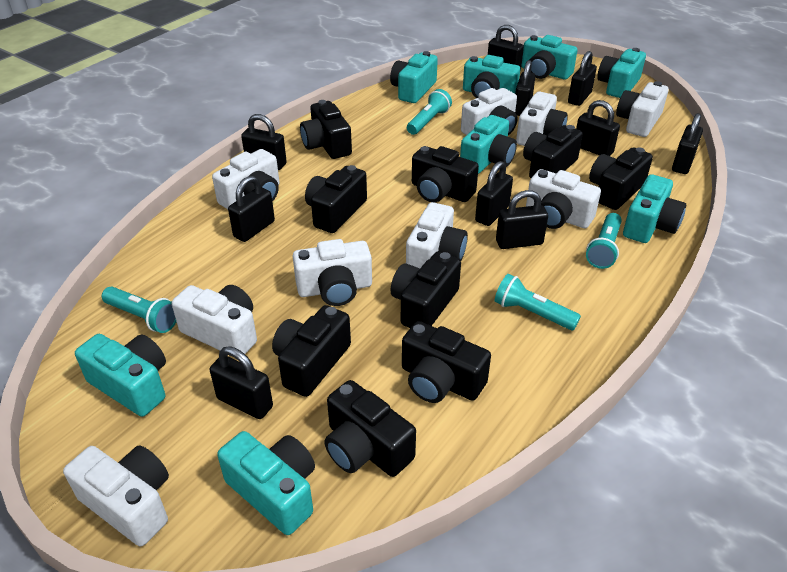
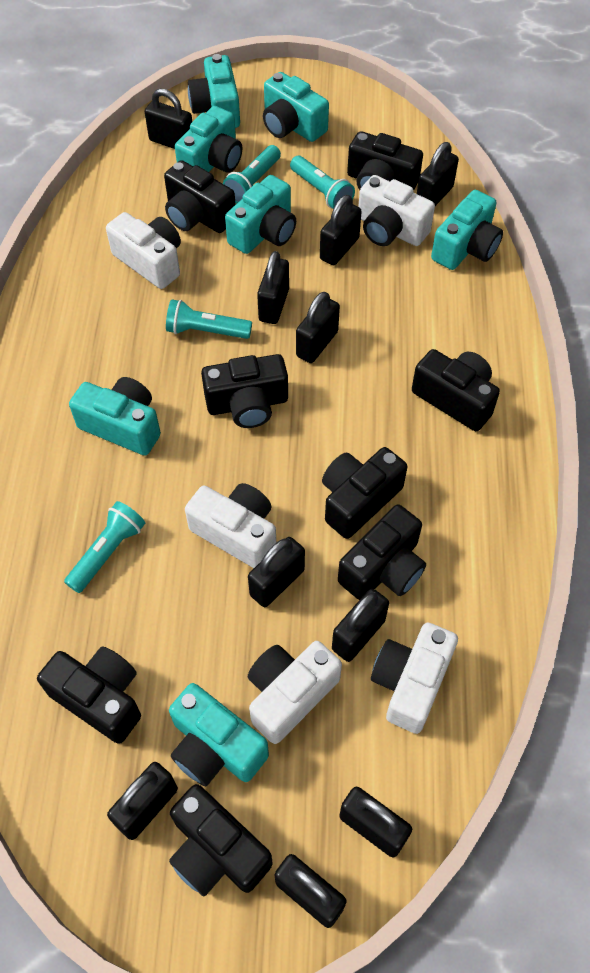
black camera: [272,305,351,397] [300,100,352,159] [305,165,367,233] [324,380,416,477] [390,251,461,328] [402,321,491,403] [412,146,479,202] [523,125,583,178] [589,147,653,210] = 9 -> [37,647,141,744] [164,160,236,233] [169,784,273,896] [201,354,288,428] [322,447,408,539] [338,504,426,600] [347,131,423,190] [412,349,500,431] = 8
turquoise camera: [75,334,166,417] [217,431,315,535] [390,51,438,103] [460,115,517,174] [463,55,520,98] [521,35,578,79] [597,48,646,98] [623,174,686,243] = 8 -> [69,377,161,455] [169,683,269,786] [175,106,242,173] [188,54,240,128] [225,175,296,254] [263,72,329,142] [431,190,503,270] = 7
white camera: [63,446,169,546] [172,285,257,354] [212,149,279,209] [293,239,372,306] [406,202,468,268] [461,88,518,135] [516,92,568,146] [526,169,601,229] [616,81,669,137] = 9 -> [106,212,181,289] [185,483,276,568] [248,641,342,744] [358,175,435,246] [371,622,458,734] = 5

